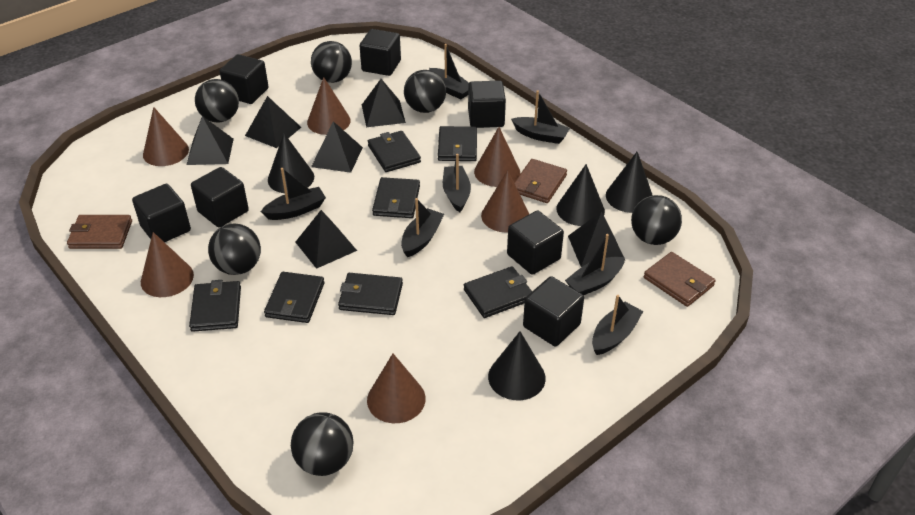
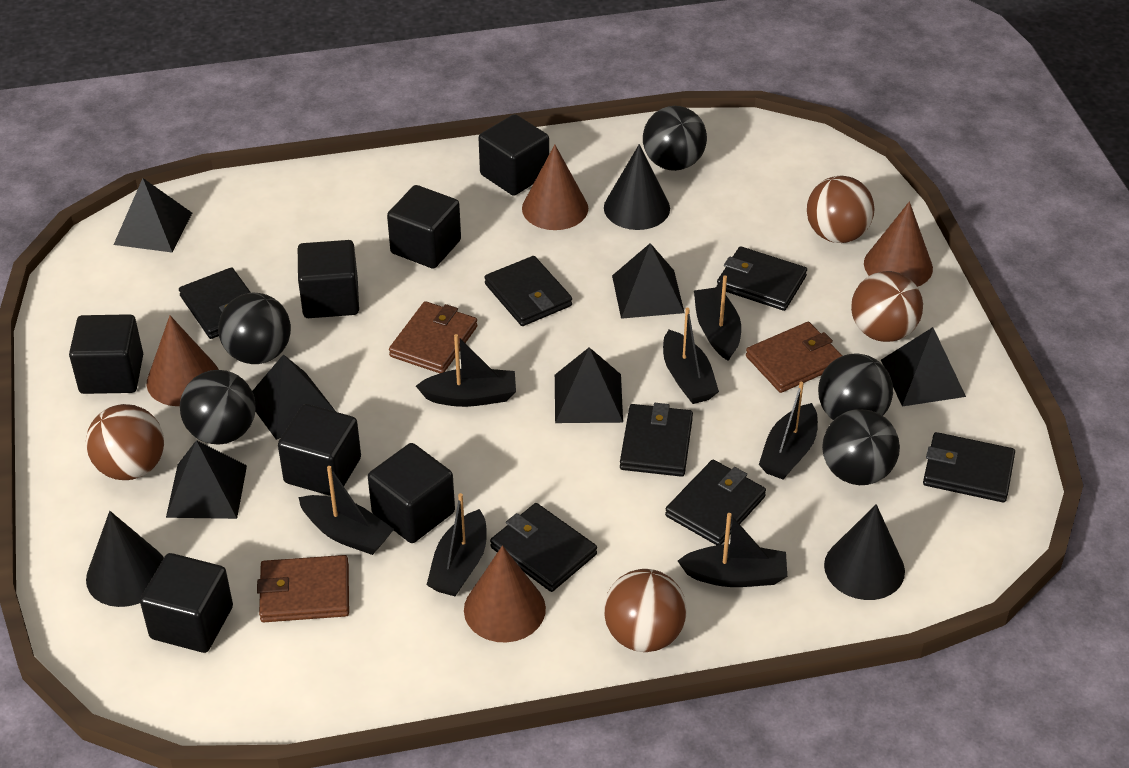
black ball: [195,79,239,123] [208,224,261,275] [291,412,354,476] [311,41,352,83] [404,70,446,113] [631,195,682,245] = 6 -> [180,370,256,445] [218,293,291,364] [643,106,707,171] [818,353,893,420] [822,409,900,485] = 5
black cone: [268,133,314,193] [488,331,546,400] [557,164,605,226] [606,152,653,213] = 4 -> [86,511,164,607] [604,144,670,230] [824,504,905,600] = 3
brown ball: none = 0 -> [86,404,164,480] [604,569,687,652] [807,176,875,243] [851,271,923,342] = 4
brown cone: [141,232,194,297] [143,107,189,166] [307,77,351,135] [367,354,426,423] [474,127,520,187] [481,170,529,232] = 6 -> [146,316,219,406] [464,546,546,642] [522,145,588,230] [864,202,933,287] = 4

